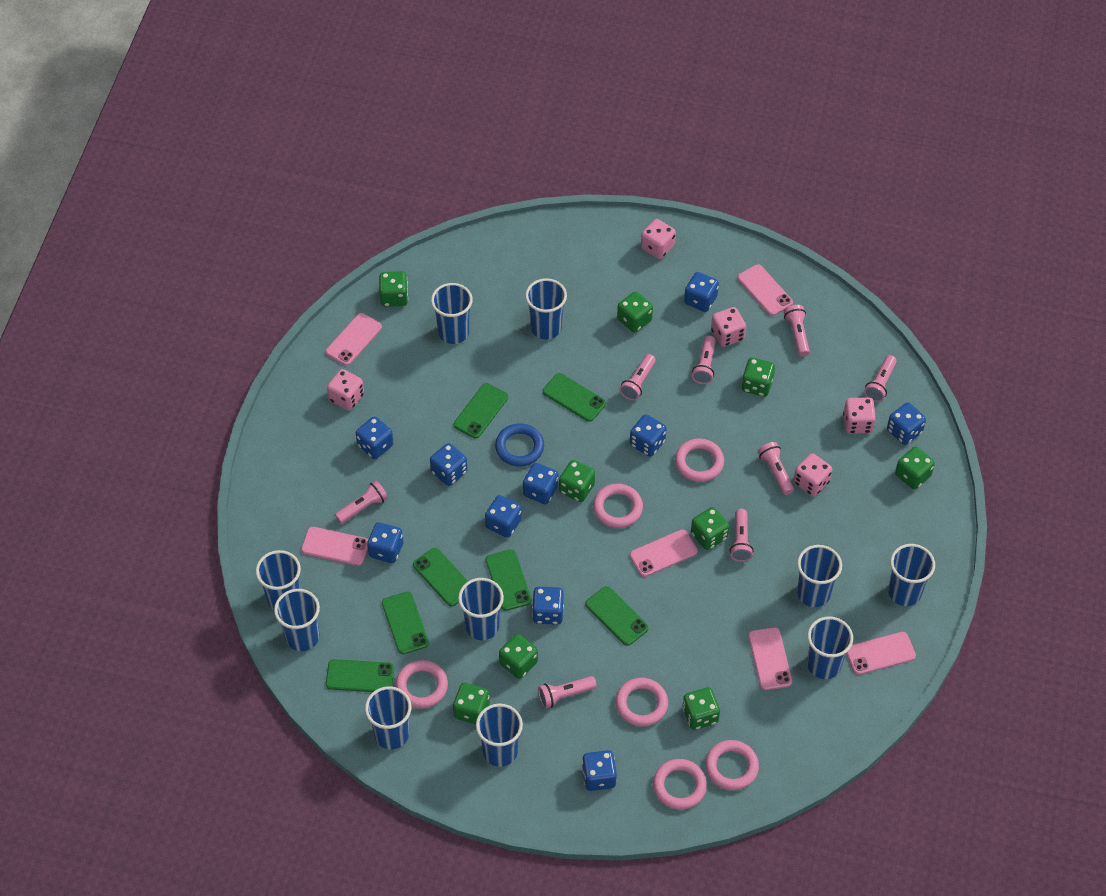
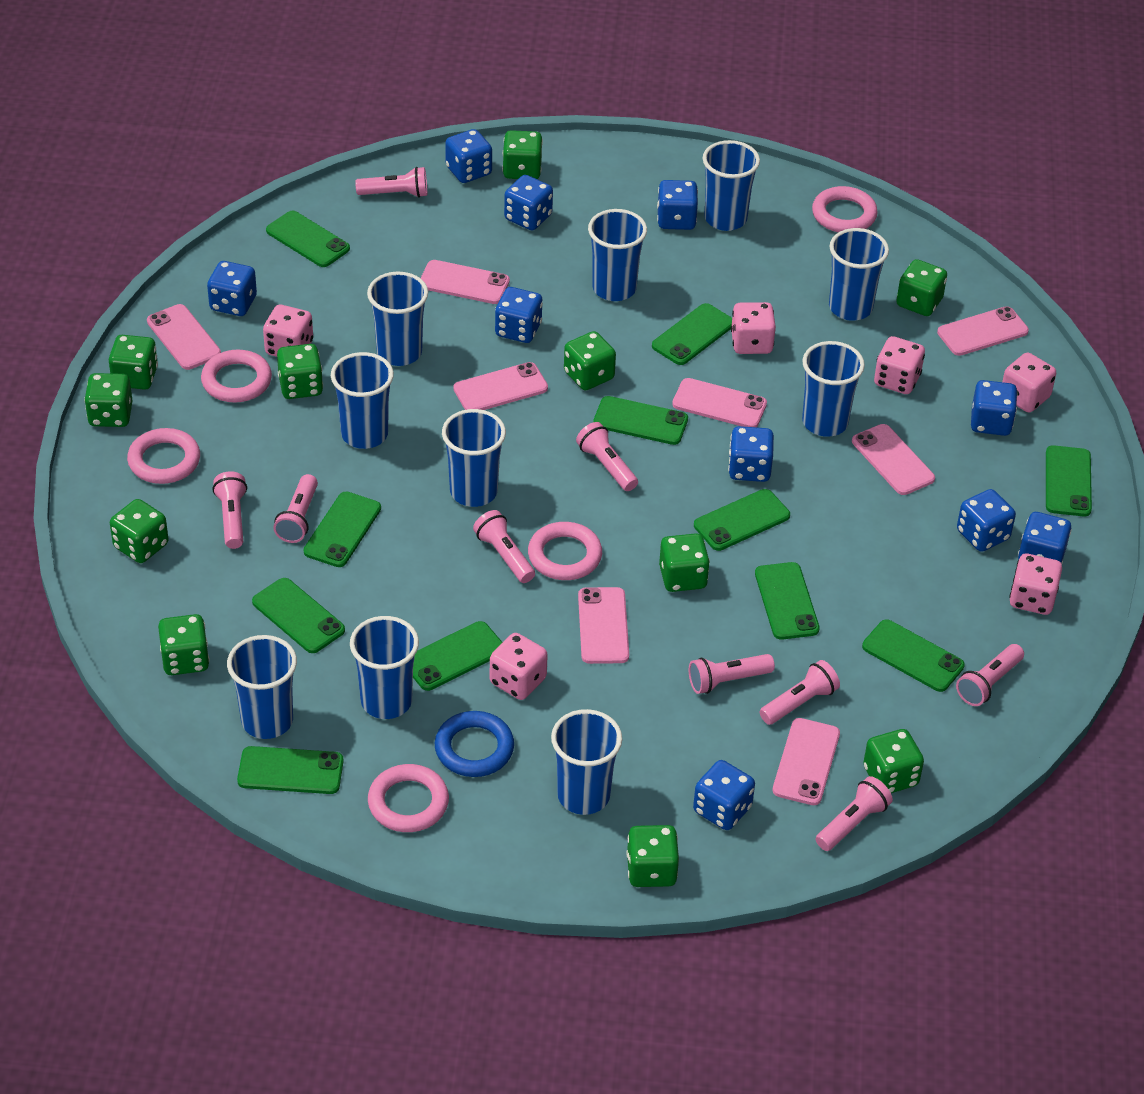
green dice: [379,271,408,307] [453,683,490,725] [499,634,538,679] [559,460,595,502] [617,291,653,333] [683,687,720,730] [691,507,729,550] [741,358,775,397] [895,446,935,489] = 9 -> [84,373,133,427] [109,335,158,390] [110,499,169,563] [158,614,209,675] [277,344,323,399] [502,130,543,179] [564,331,616,390] [626,825,679,887] [659,533,710,592] [863,729,924,793] [896,259,947,316] = 11
green phone: [326,659,394,692] [382,592,429,654] [413,548,468,606] [454,383,508,438] [485,549,532,611] [543,373,606,422] [585,586,649,646] = 7 -> [237,746,344,794] [252,578,345,653] [266,211,350,267] [303,492,381,567] [413,621,503,691] [593,396,688,445] [652,303,732,365] [694,489,790,551] [755,562,820,640] [862,619,965,692] [1046,445,1092,516] = 11
pink dice: [327,369,364,411] [641,219,676,259] [711,307,746,347] [794,453,832,496] [843,397,876,434] = 5 -> [263,305,313,357] [490,633,548,700] [731,302,776,354] [874,336,925,394] [1002,352,1056,412] [1009,553,1062,615] = 6
pink flashlight: [335,480,388,523] [538,676,597,708] [620,354,656,401] [692,336,716,384] [730,509,753,562] [758,442,794,495] [784,305,810,356] [864,355,897,402] = 8 -> [212,471,247,549] [273,474,318,543] [355,167,427,198] [473,510,535,583] [576,422,638,491] [689,654,775,694] [760,660,840,725] [816,776,893,851] [956,644,1024,706] = 9
pink phone: [301,527,368,566] [326,313,382,366] [630,529,697,577] [737,264,793,316] [748,627,792,690] [846,632,916,675] = 6 -> [147,304,221,370] [421,260,510,304] [453,362,548,410] [578,587,629,664] [672,378,767,427] [773,718,840,805] [852,424,935,495] [937,306,1029,356] = 8
pink ring: [395,660,448,709] [593,484,643,528] [615,678,668,727] [653,759,707,810] [675,439,724,482] [705,740,759,790] = 6 -> [127,428,200,484] [201,349,272,402] [368,764,449,832] [528,522,602,580] [812,186,878,233] = 5

